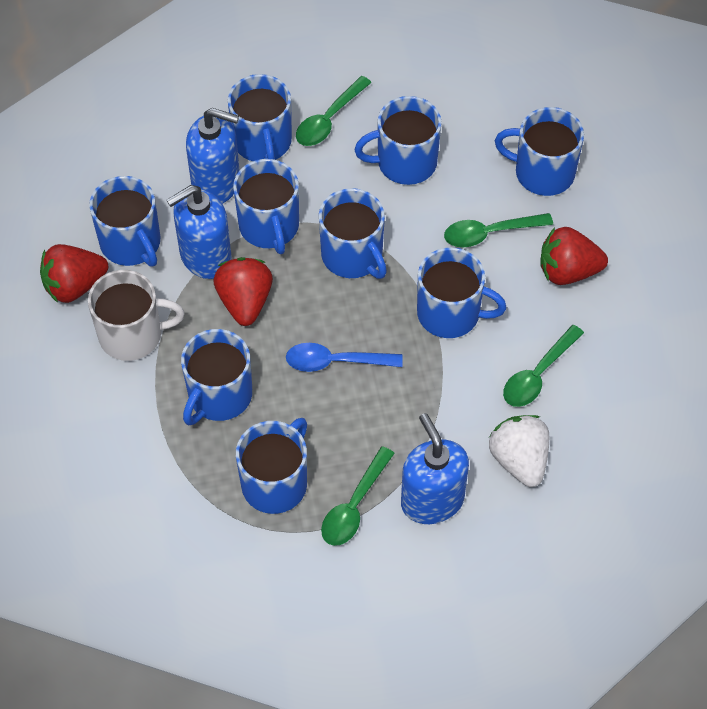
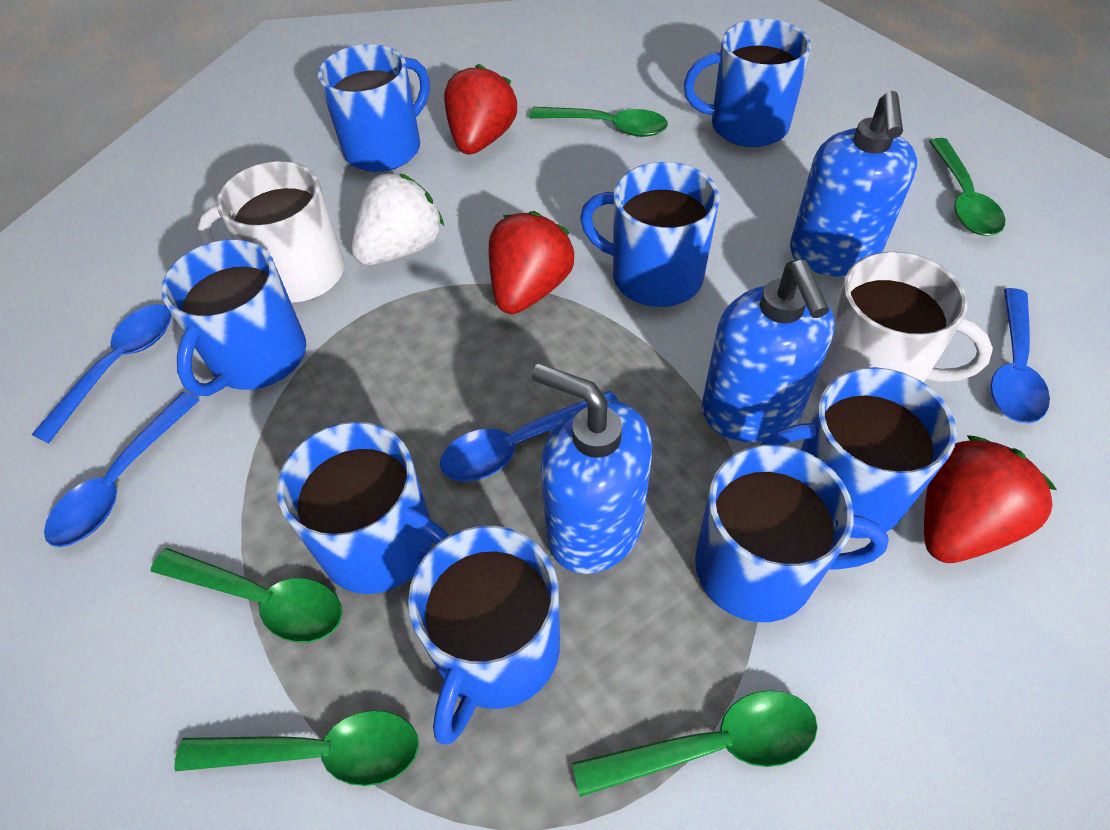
blue mug: [89,176,160,267] [181,329,252,425] [228,74,292,161] [233,159,299,254] [236,418,307,514] [319,188,387,279] [354,96,442,185] [417,247,507,338] [495,107,584,196] = 9 -> [161,239,306,396] [277,422,449,594] [318,44,429,172] [408,526,560,744] [580,162,720,307] [684,19,811,147] [695,445,889,622] [760,367,957,538] = 8
blue spoon: [286,343,403,372] = 1 -> [31,304,172,443] [44,392,200,547] [440,391,618,482] [991,288,1050,423] = 4
green spoon: [296,76,372,146] [321,446,395,546] [444,213,553,247] [503,325,584,407] = 4 -> [151,548,342,643] [174,710,419,786] [529,107,668,137] [572,690,818,797] [929,138,1005,236] = 5
white mug: [88,270,184,361] = 1 -> [197,161,344,303] [819,252,993,386] = 2

